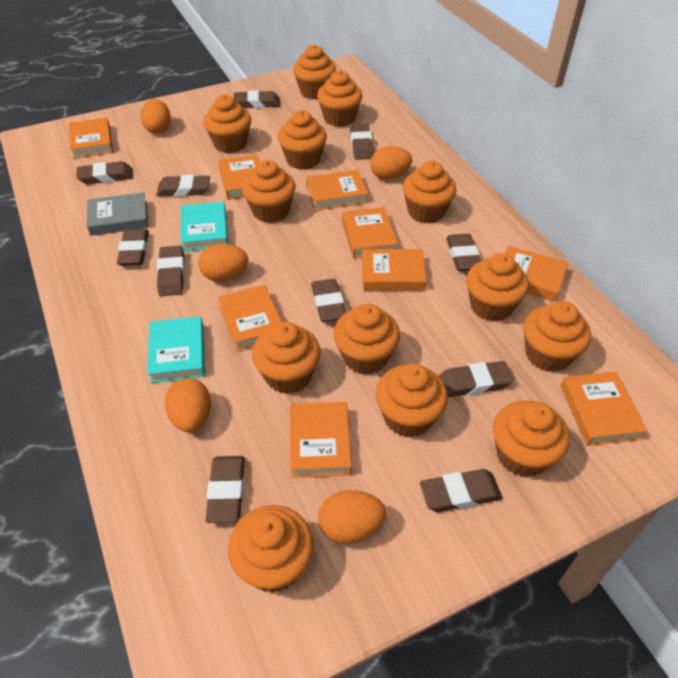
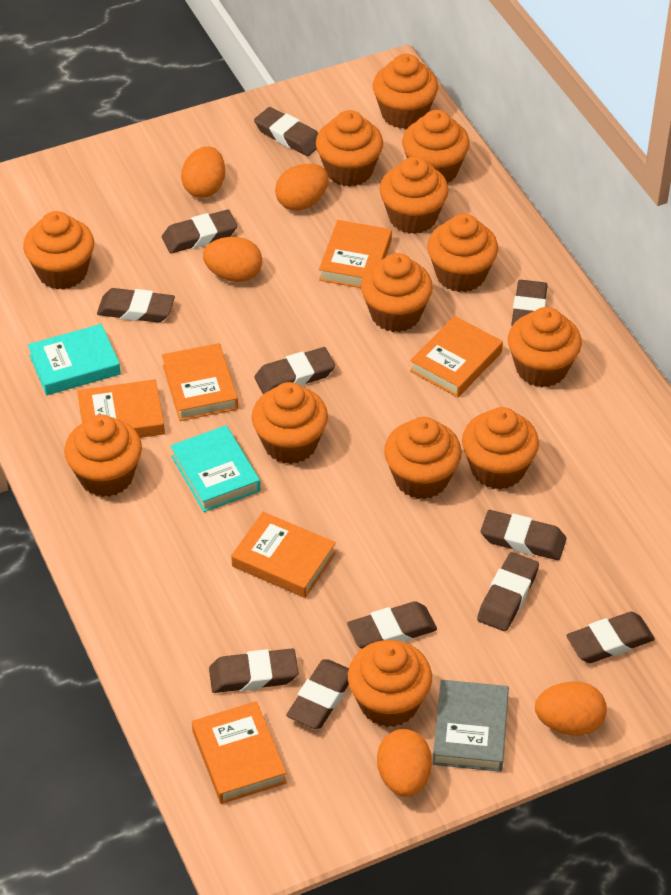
orange book: [69,117,113,159] [218,154,260,200] [218,285,282,352] [290,402,352,478] [306,170,368,211] [342,207,398,258] [362,249,426,290] [505,246,568,301] [561,371,647,446] = 9 -> [77,379,165,438] [162,343,238,421] [192,701,287,804] [231,512,336,598] [319,220,392,288] [410,316,503,397] = 6

